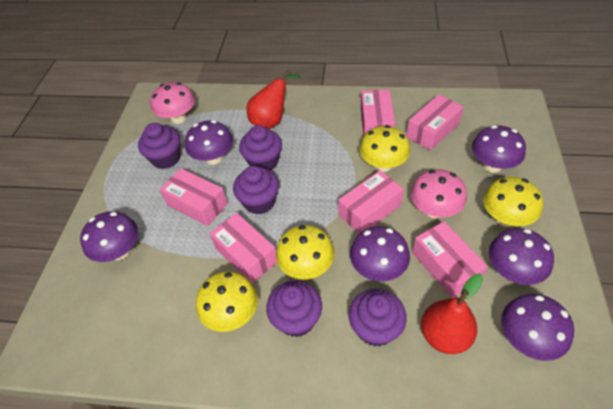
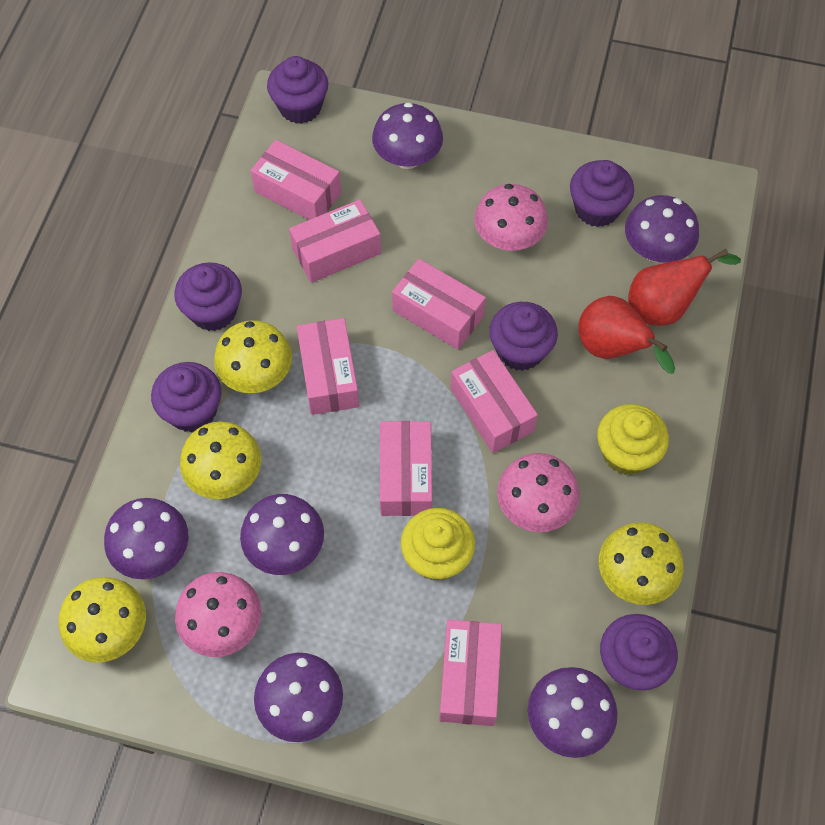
pink box: [160,168,228,226] [209,213,277,283] [338,170,404,234] [361,90,395,137] [407,94,464,151] [412,221,488,298] = 6 -> [251,140,341,220] [289,200,381,283] [297,318,359,415] [380,421,432,516] [392,259,486,350] [439,620,502,726] [450,350,538,453] = 7
pink mushroom: [150,82,195,124] [411,169,467,218] = 2 -> [175,572,261,657] [474,184,548,251] [497,453,580,532] = 3
purple cupcake: [138,123,180,169] [233,166,279,214] [239,125,282,170] [266,281,322,337] [349,289,407,346] = 5 -> [151,362,221,432] [174,262,242,331] [267,56,328,124] [489,302,558,371] [570,160,634,227] [600,614,678,691] = 6
yellow cupcake: none = 0 -> [401,508,475,581] [597,404,669,475] = 2

